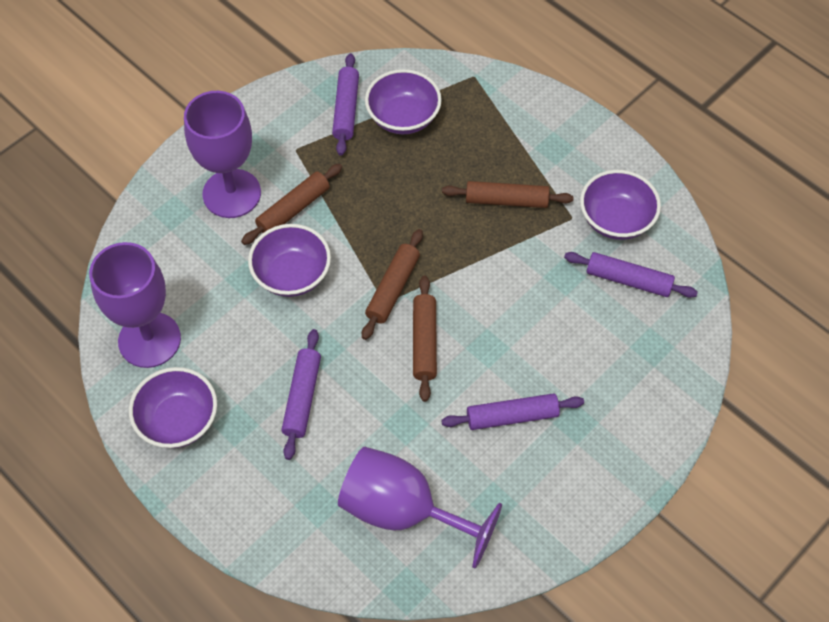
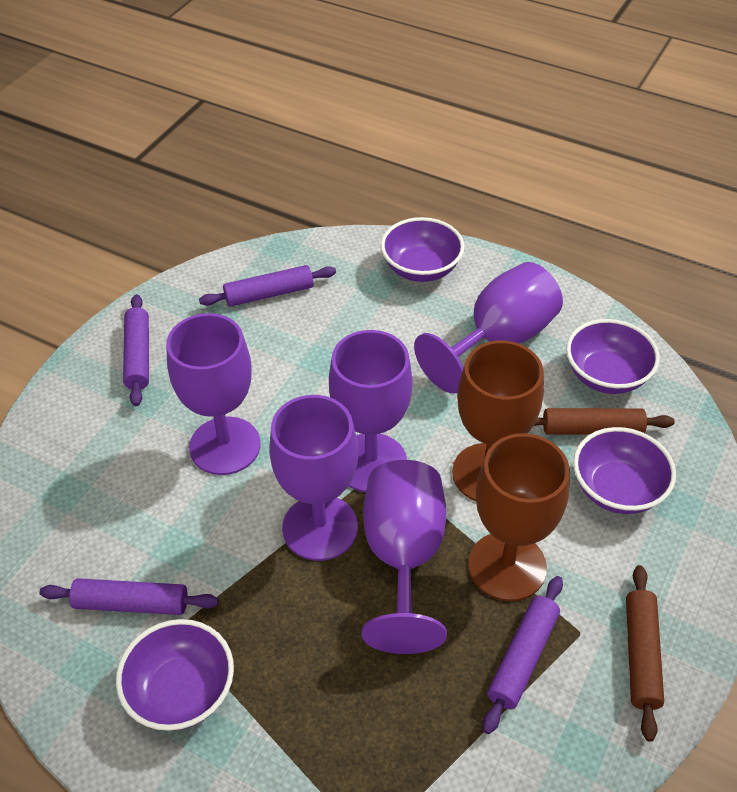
brown goblet: none = 0 -> [452,341,544,501] [468,433,570,601] = 2
brown rolling pin: [241,164,342,245] [362,229,423,340] [413,276,437,402] [442,181,574,208] = 4 -> [534,408,675,435] [626,565,664,742] = 2
purple goblet: [89,242,181,368] [184,91,261,218] [338,447,502,569] = 3 -> [166,313,260,475] [269,395,358,561] [329,330,413,492] [362,460,447,654] [414,262,563,394] = 5

